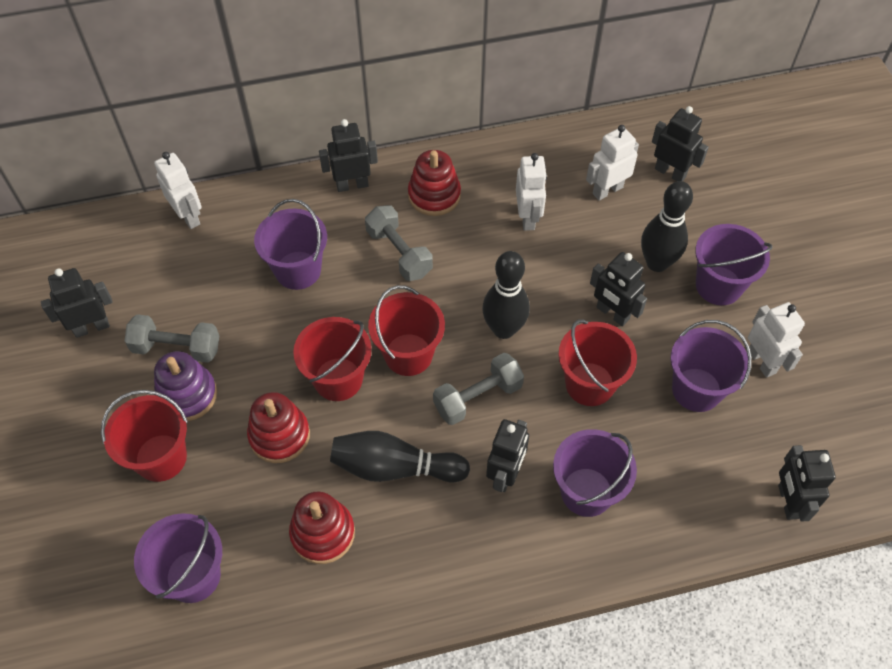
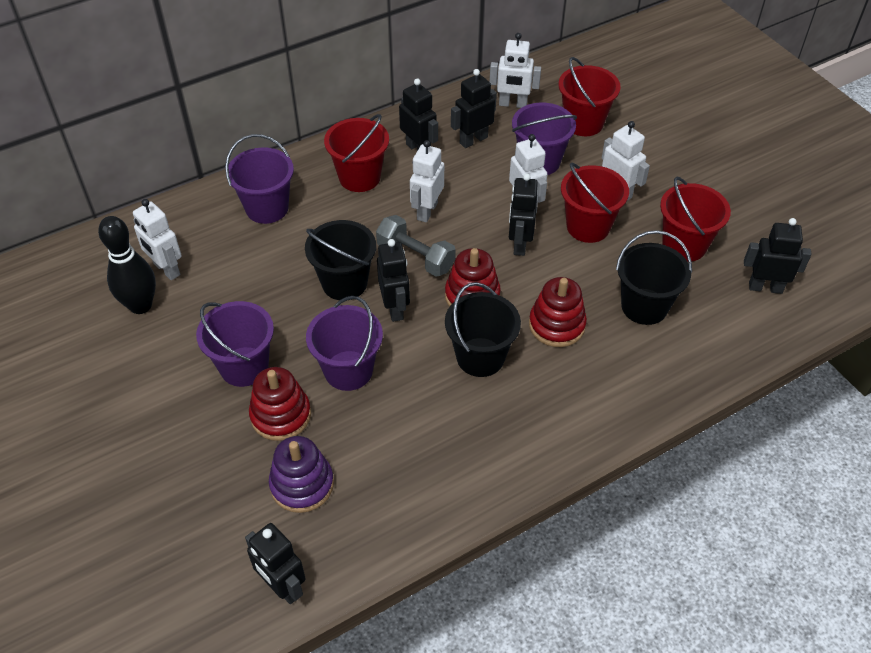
black bowling pin: [330,431,470,482] [482,251,530,339] [641,181,693,272] = 3 -> [98,216,156,314] = 1
black bucket: none = 0 -> [305,220,376,300] [445,282,521,377] [616,230,692,325] = 3
grey dumbbell: [125,314,219,363] [365,205,433,281] [433,353,524,425] = 3 -> [376,215,456,277] = 1
purple bucket: [134,513,222,603] [254,199,327,290] [553,429,637,517] [671,320,752,412] [695,224,772,305] = 5 -> [196,301,274,387] [225,134,294,224] [306,296,383,391] [512,103,577,175] = 4
white robot: [154,152,202,229] [516,153,547,231] [586,125,639,201] [748,302,805,378] = 4 -> [133,199,182,280] [410,140,444,223] [490,33,541,108] [509,134,547,213] [602,121,650,201] = 5

